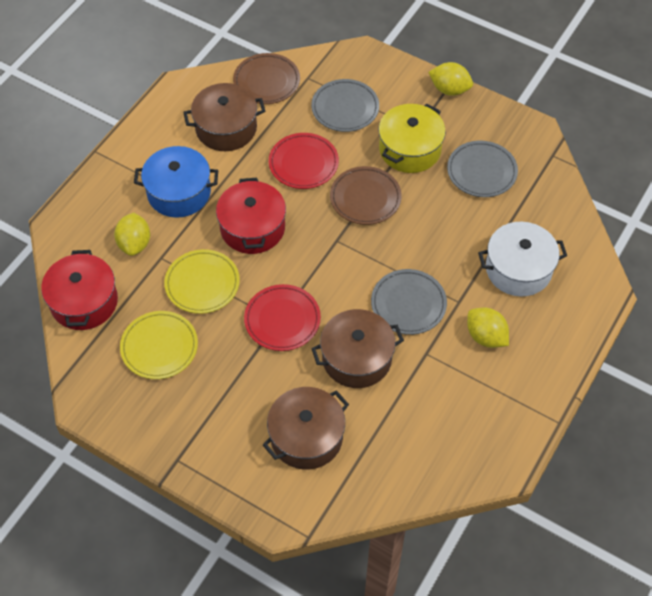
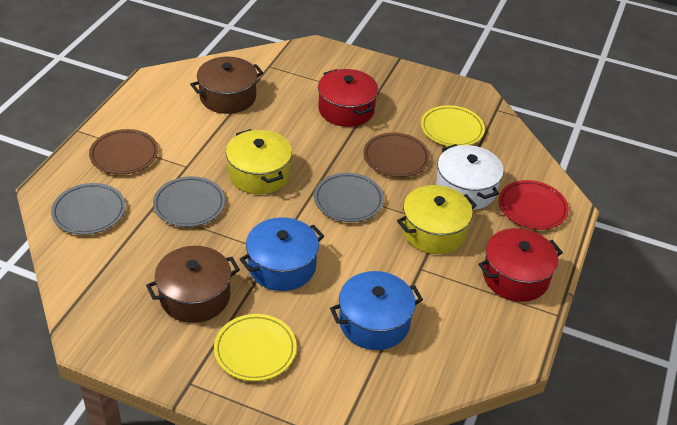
blue pot: [134,146,218,218] = 1 -> [240,217,324,291] [330,271,423,350] = 2
brown pot: [183,83,265,151] [263,387,349,470] [311,309,404,388] = 3 -> [146,246,240,323] [190,57,263,114] = 2
red plate: [244,284,321,351] [269,133,339,189] = 2 -> [499,180,569,230] = 1
yellow lemon: [114,213,150,256] [428,62,473,96] [467,307,509,348] = 3 -> none = 0
yellow pot: [378,104,446,173] = 1 -> [226,129,292,194] [397,185,477,254] = 2

